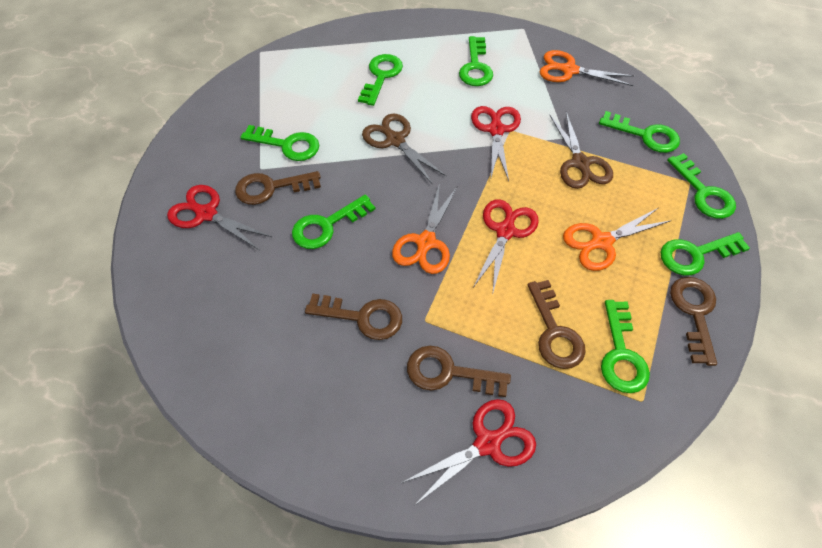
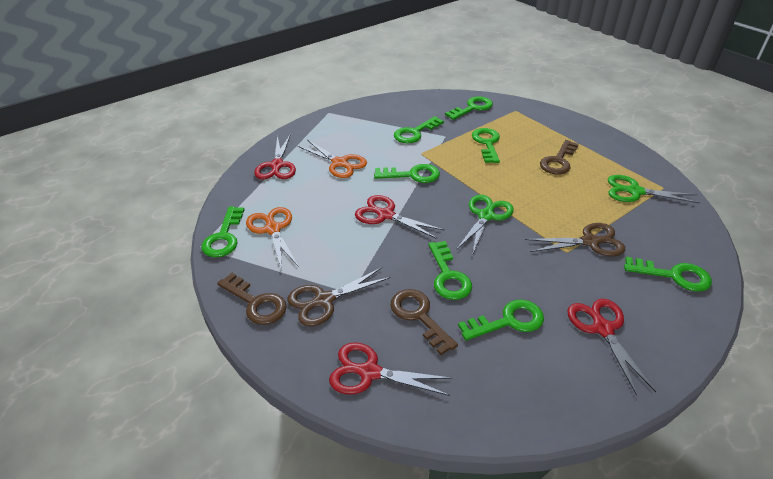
brown key: [235,171,321,205] [305,293,402,340] [407,346,511,397] [528,280,586,369] [670,277,717,366] = 5 -> [217,273,287,325] [391,289,458,355] [540,140,579,174] = 3
green scissors: none = 0 -> [456,195,514,256] [608,175,700,203] = 2
orange scissors: [392,183,457,274] [540,50,634,86] [563,208,672,271] = 3 -> [246,207,299,270] [297,140,367,178] = 2

